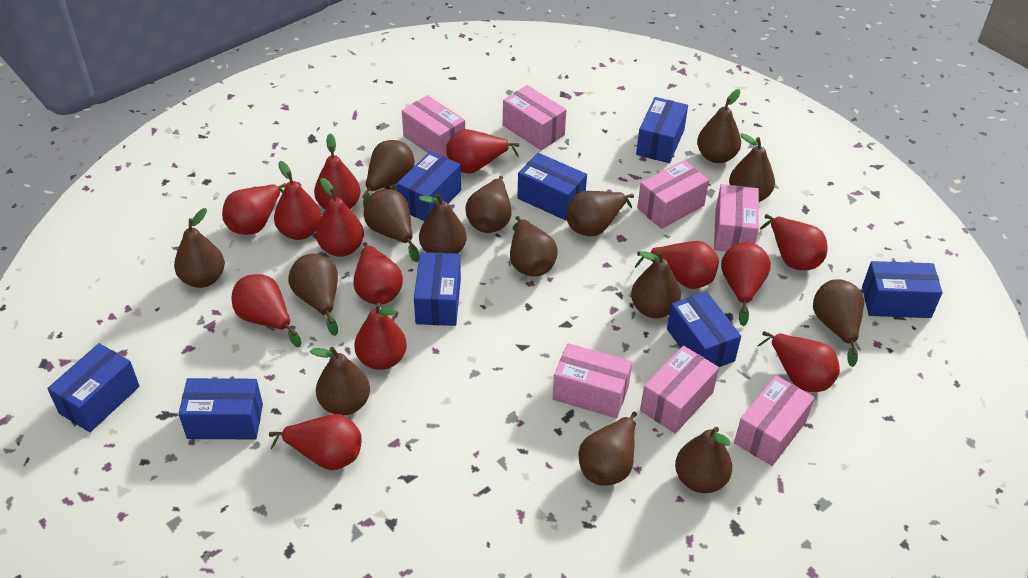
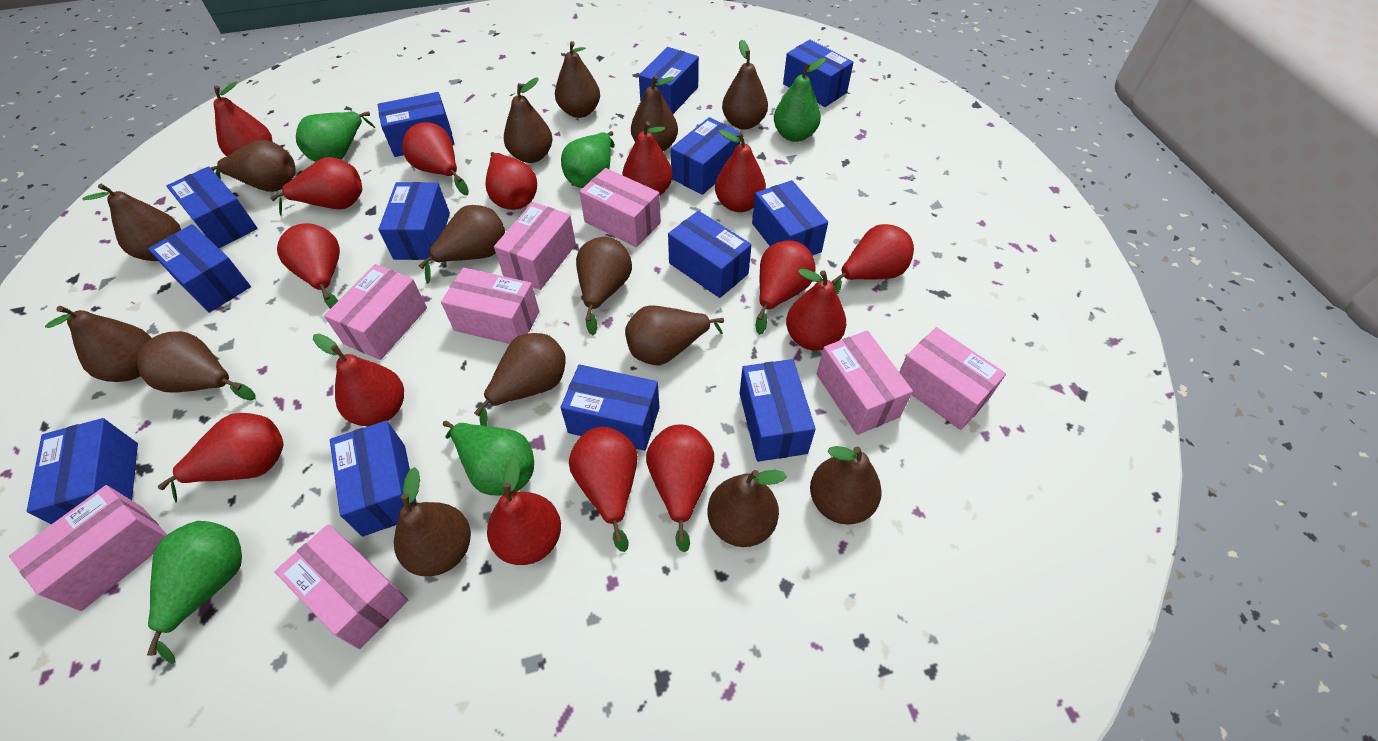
blue box: [47,343,140,432] [178,378,263,439] [397,151,461,221] [414,252,461,326] [517,153,587,221] [636,97,688,163] [667,291,741,367] [862,261,942,318] = 8 -> [27,418,138,524] [148,224,251,313] [166,166,258,248] [330,420,416,537] [377,92,454,157] [378,182,450,260] [560,365,660,451] [639,47,699,114] [668,211,752,298] [671,117,740,195] [739,359,816,462] [752,180,828,256] [783,40,853,107] = 13
green pear: none = 0 -> [147,521,242,664] [296,111,376,162] [443,421,534,495] [561,131,615,188] [774,58,826,142] = 5
pink box: [402,95,465,158] [503,85,566,150] [552,343,632,418] [637,160,709,229] [640,346,719,433] [714,184,759,252] [734,375,815,466] = 7 -> [9,485,167,611] [275,524,408,649] [324,264,427,360] [441,267,539,344] [494,202,576,290] [579,168,661,247] [817,330,913,435] [899,327,1006,430] = 8
red pear: [222,183,286,235] [231,274,301,347] [269,414,362,470] [274,161,322,240] [314,133,361,209] [316,178,364,257] [353,242,403,305] [354,303,407,370] [446,129,519,174] [635,241,719,289] [721,242,771,326] [757,331,840,392] [760,214,827,270] = 13 -> [158,413,284,503] [214,81,273,156] [270,157,362,216] [277,223,340,309] [313,334,404,426] [402,122,469,195] [486,152,537,210] [487,456,561,565] [569,427,638,552] [622,121,673,195] [646,425,714,552] [715,129,766,212] [756,241,816,335] [786,269,846,351] [831,224,914,295] = 15

